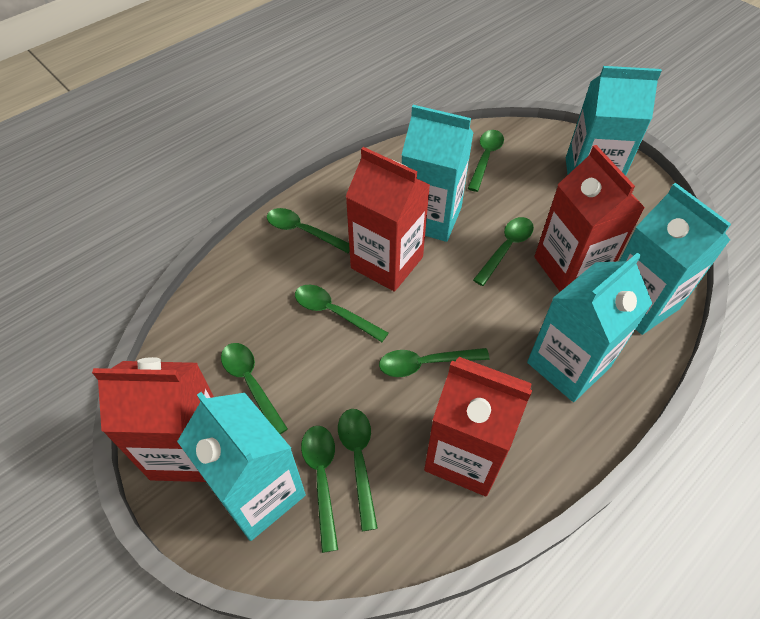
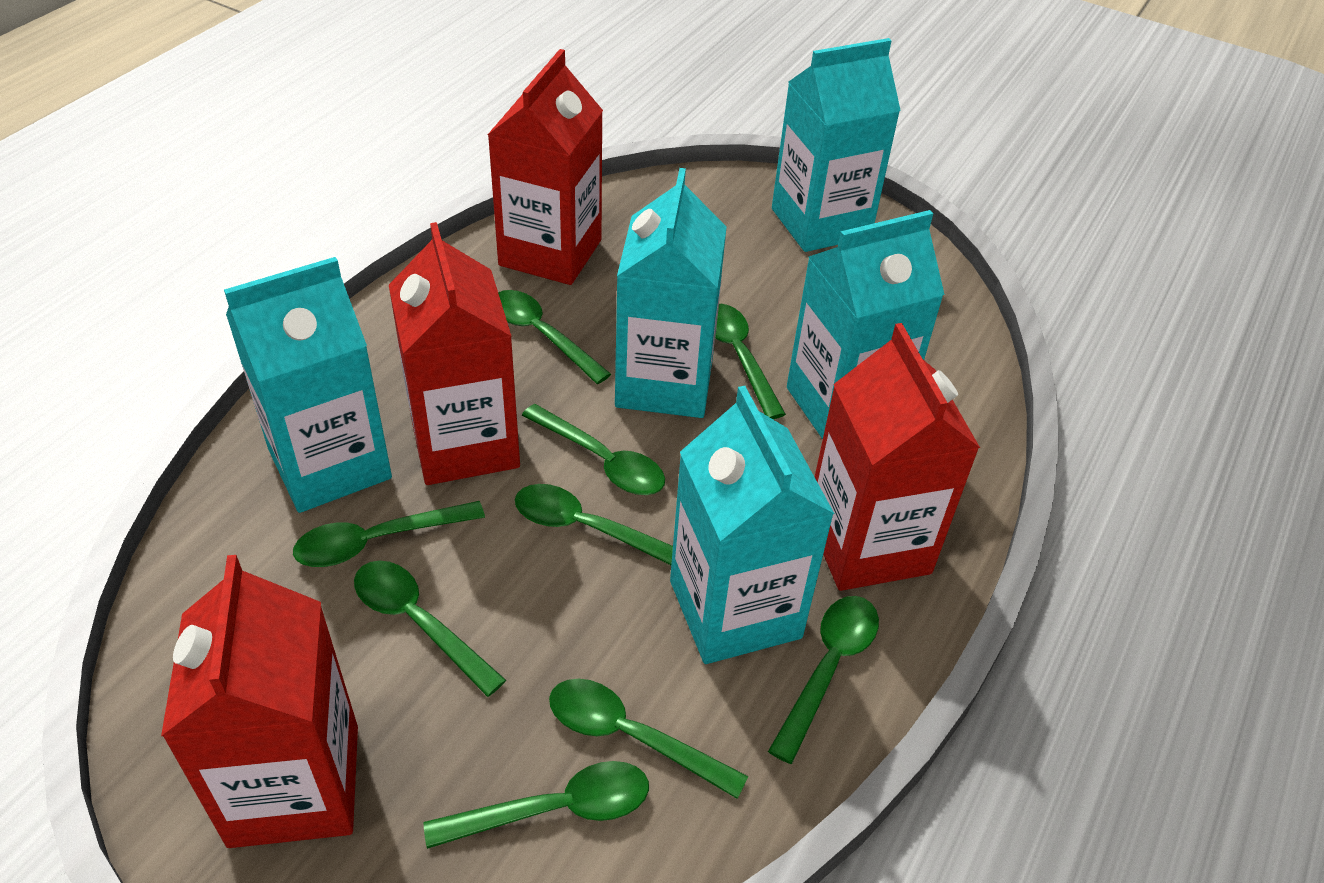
green spoon: [221,343,288,434] [267,208,350,253] [295,285,388,342] [301,426,338,553] [338,409,378,531] [379,348,489,377] [467,130,504,192] [473,217,534,286] = 8 -> [293,501,485,567] [354,561,506,697] [424,761,649,849] [498,290,611,384] [515,484,673,565] [522,404,665,495] [549,679,749,799] [715,304,786,419] [768,596,879,764] = 9

